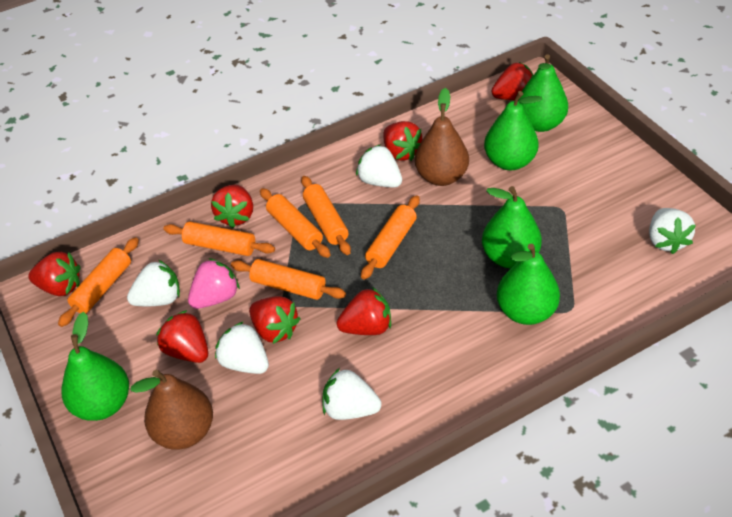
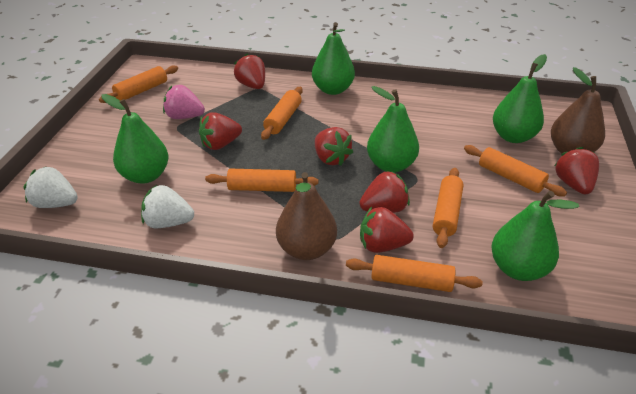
red strawberry: [28,252,80,296] [156,310,208,363] [211,185,253,228] [249,296,301,344] [337,287,391,335] [383,121,422,161] [492,62,533,100] = 7 -> [199,112,242,150] [234,54,265,89] [315,127,353,166] [359,170,410,213] [360,207,414,253] [554,147,599,194] = 6
white strawberry: [127,260,180,306] [215,321,269,374] [322,368,381,420] [356,144,402,187] [649,208,696,254] = 5 -> [24,166,78,208] [141,185,194,228] = 2

